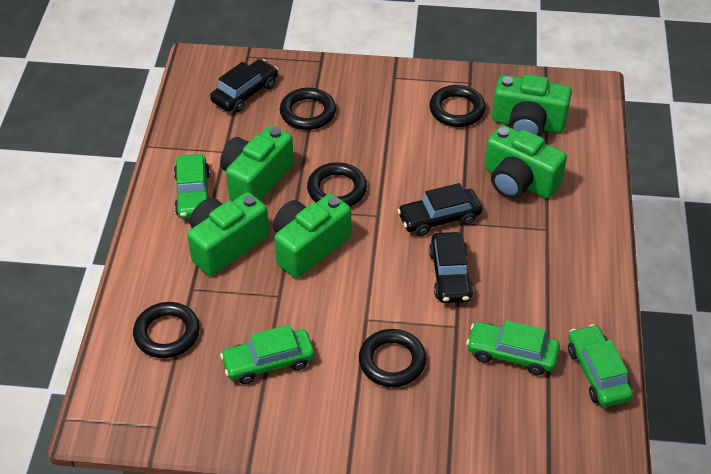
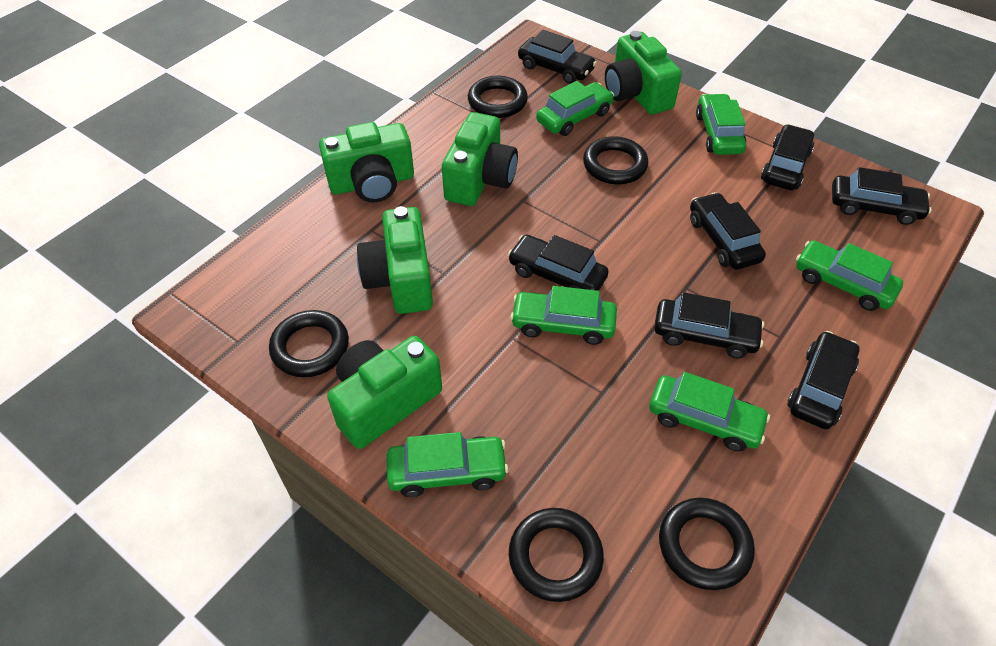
black car: [210,59,278,112] [397,183,482,236] [429,232,473,303] = 3 -> [508,235,609,291] [518,30,597,84] [654,292,764,358] [690,192,766,270] [761,124,814,190] [788,331,860,430] [832,167,932,225] = 7
green car: [174,154,210,219] [220,325,314,384] [466,320,560,375] [568,324,633,407] = 4 -> [387,432,509,497] [510,286,617,345] [536,81,614,136] [649,372,770,451] [696,93,746,155] [796,240,903,311] = 6

